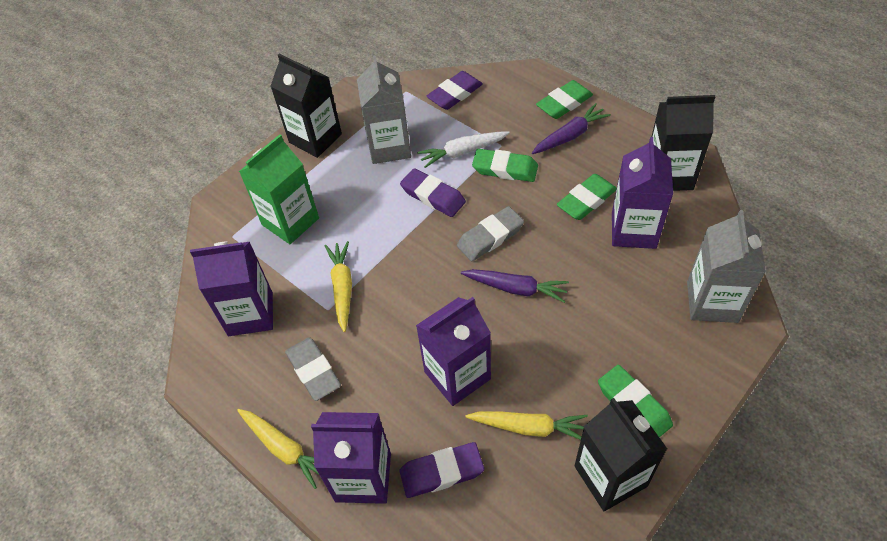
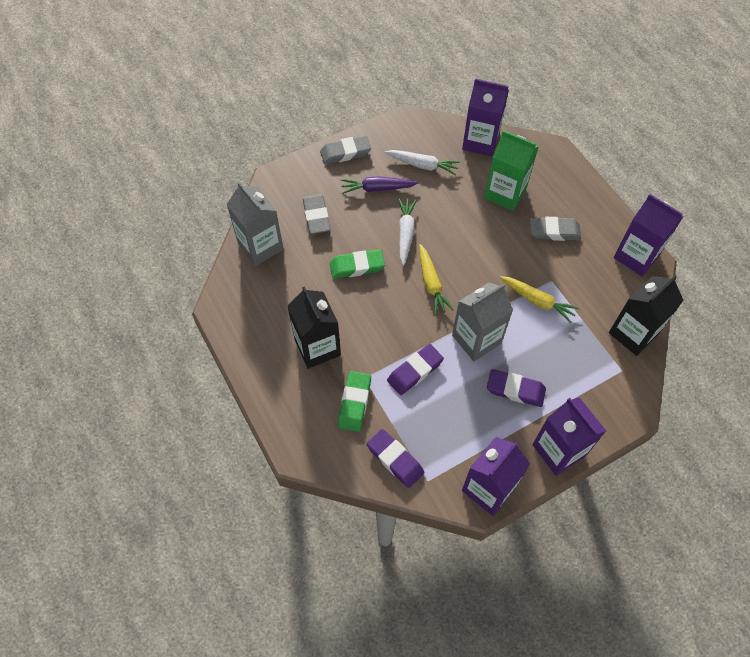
black carton: [271,54,342,158] [574,398,667,511] [652,95,715,191] = 3 -> [287,286,341,369] [609,275,684,356] = 2
green eraser: [472,149,538,182] [536,80,593,119] [557,174,617,220] [598,365,673,437] = 4 -> [330,250,385,279] [338,371,371,432] = 2
grey eraser: [285,337,341,401] [457,206,524,261] = 2 -> [303,194,330,234] [320,135,371,164] [529,217,581,241] = 3
purple carrot: [460,269,569,303] [532,103,611,154] = 2 -> [341,176,418,194] = 1
white carrot: [417,131,510,168] = 1 -> [385,150,460,175] [398,198,417,266] = 2
yellow carrot: [237,409,319,489] [325,241,352,332] [465,411,588,440] = 3 -> [419,244,454,315] [500,276,579,323] = 2

